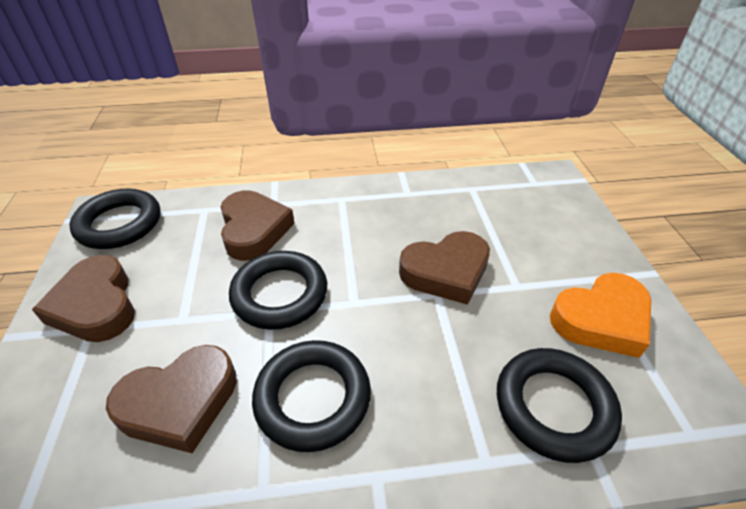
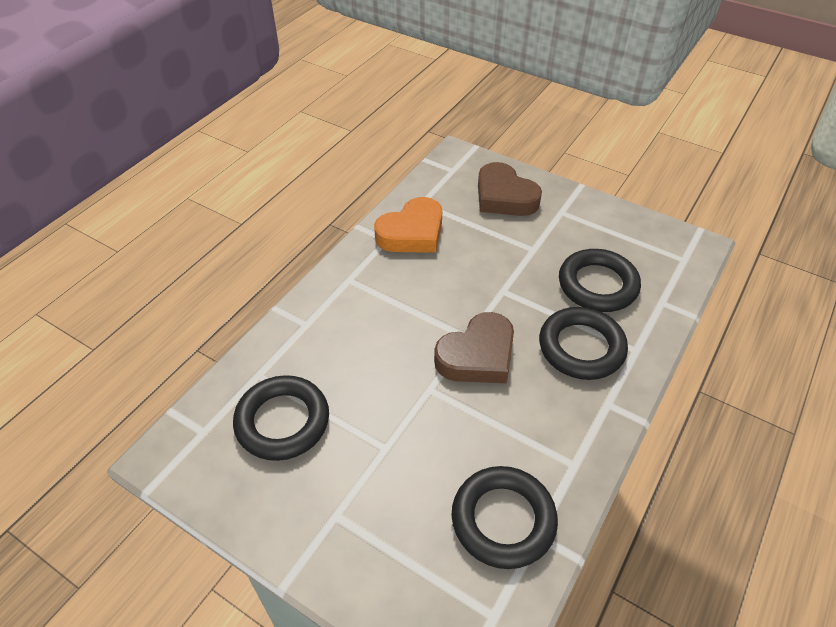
brown heart: [32,255,135,342] [106,345,237,453] [220,190,295,261] [399,231,490,305] = 4 -> [434,312,514,383] [478,162,542,216] = 2

